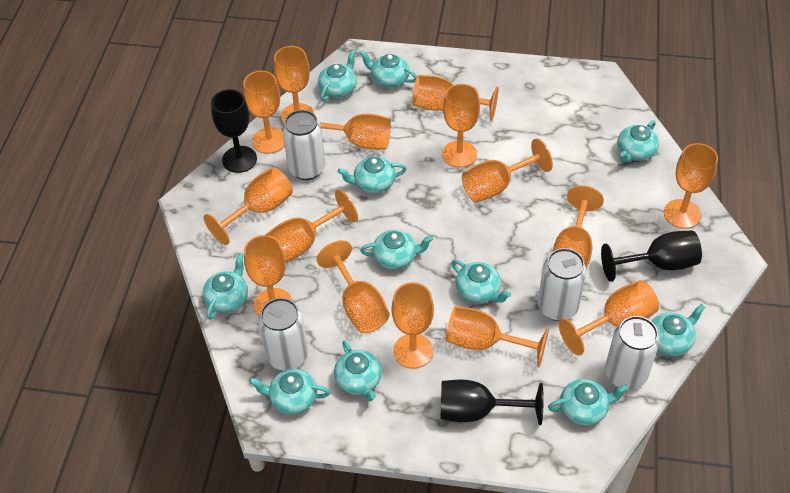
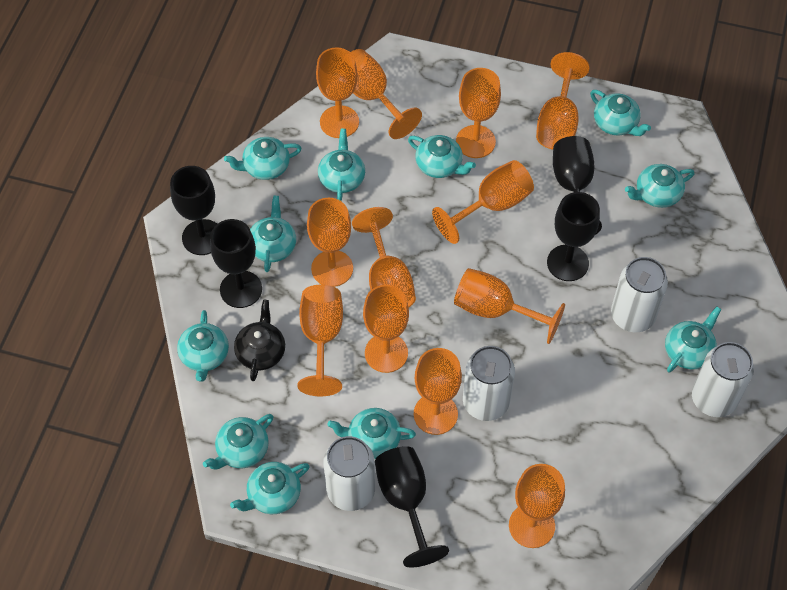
black goblet: [211,89,257,173] [440,380,544,425] [601,230,702,282] = 3 -> [170,166,217,255] [210,219,262,308] [375,446,449,568] [547,192,600,281] [553,136,602,235] = 5
black teapot: none = 0 -> [234,300,285,381] = 1
orange goblet: [204,167,293,245] [243,71,285,154] [244,235,292,316] [265,189,358,262] [274,46,315,123] [306,106,391,149] [317,240,390,333] [392,282,434,369] [412,75,499,121] [442,84,480,168] [446,306,549,367] [462,138,553,202] [553,185,604,269] [559,280,659,356] [664,143,718,229] = 15 -> [297,285,343,396] [307,198,353,287] [316,48,359,138] [350,49,422,139] [352,207,416,308] [363,285,409,373] [414,348,462,435] [432,160,534,244] [454,268,565,344] [456,68,501,158] [509,464,565,548] [536,52,590,150] = 12

